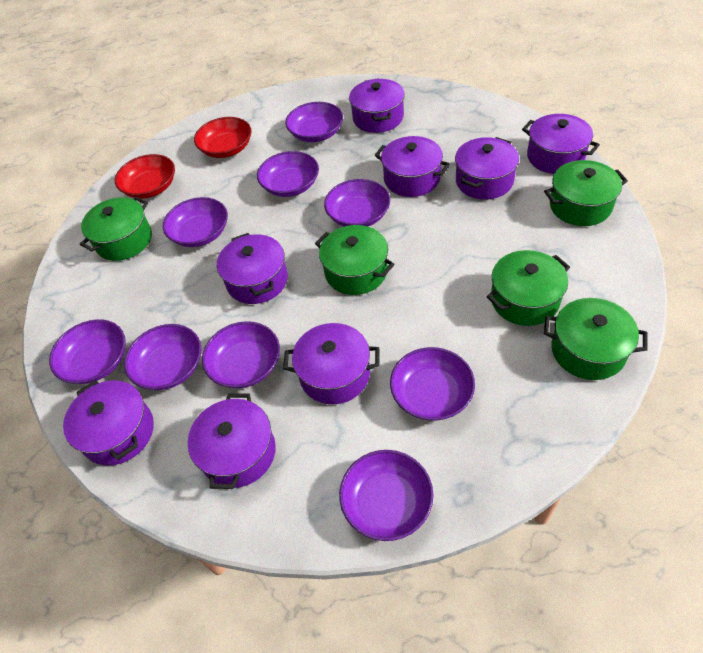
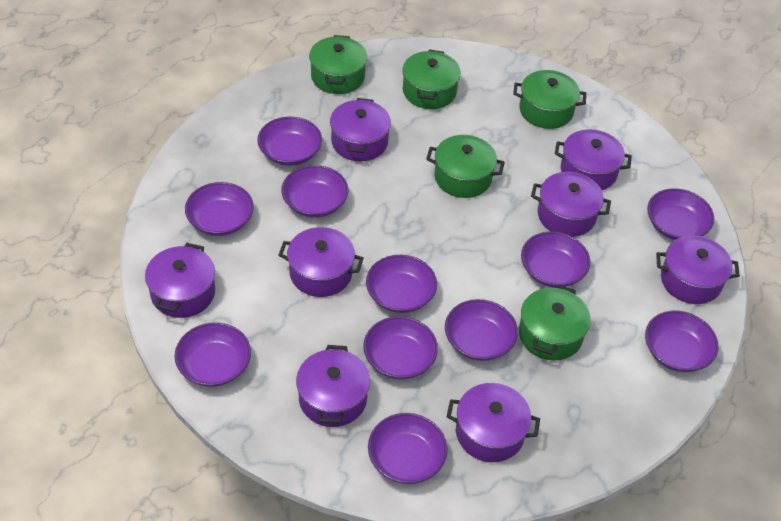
purple bowl: [49,319,126,384] [124,324,202,390] [163,197,228,247] [202,321,280,388] [257,151,319,197] [285,102,343,142] [324,179,390,227] [339,450,433,541] [390,347,475,420] = 9 -> [175,323,251,387] [185,182,254,236] [257,117,322,166] [281,165,349,217] [363,316,438,379] [366,255,437,313] [368,413,447,484] [445,299,518,361] [521,232,590,288] [645,311,718,372] [647,188,714,240] = 11
red bowl: [115,154,175,199] [194,117,252,158] = 2 -> none = 0

